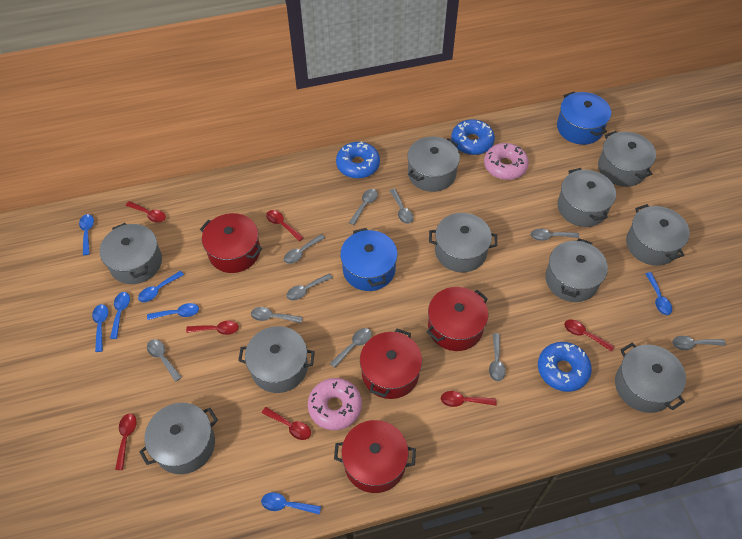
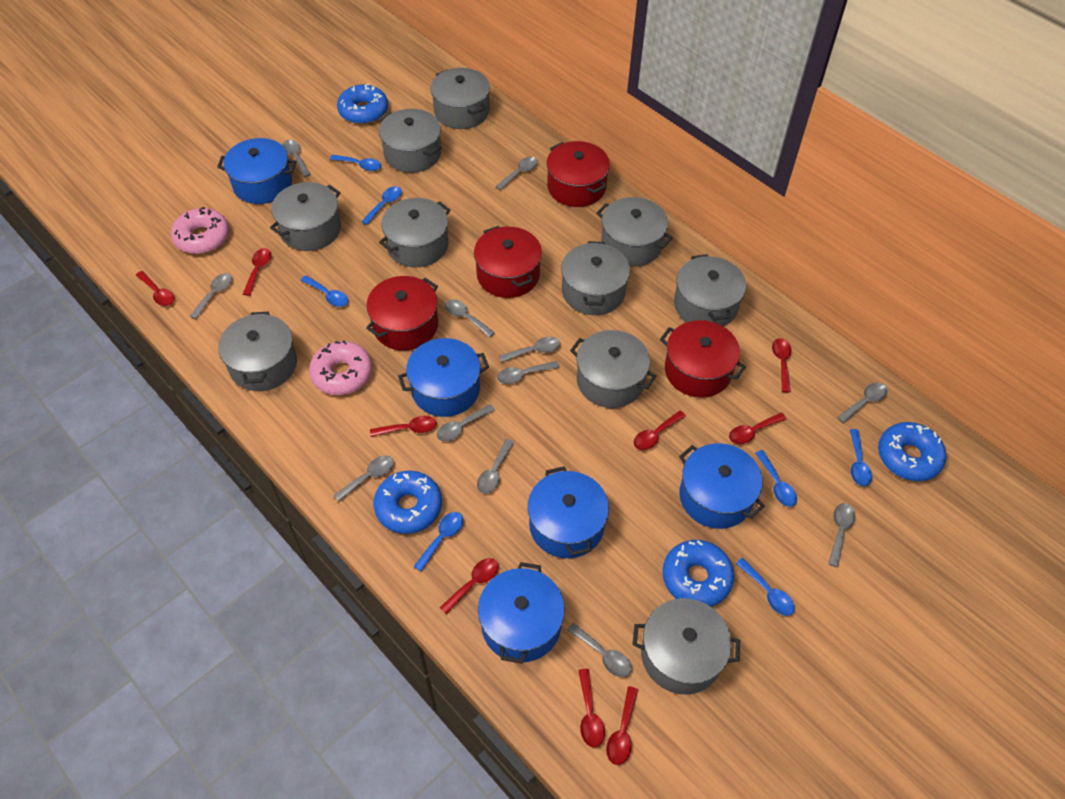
blue donut: [336,141,380,179] [451,119,495,155] [538,342,592,392] = 3 -> [337,84,388,124] [374,471,442,534] [663,540,734,607] [878,422,946,481] = 4
blue pot: [340,228,398,291] [557,92,611,145] = 2 -> [217,138,296,204] [398,338,489,417] [478,562,565,664] [528,466,609,558] [679,443,765,529] = 5
grey spoon: [147,339,182,382] [251,307,303,323] [284,234,325,264] [286,273,333,300] [330,328,372,368] [349,189,378,225] [389,189,413,224] [489,333,506,381] [531,229,579,241] [673,336,726,350] = 10 -> [190,273,232,319] [283,139,311,177] [333,456,394,502] [437,404,495,441] [445,299,495,338] [477,439,514,494] [496,157,538,190] [497,361,559,384] [499,337,560,362] [567,623,632,677] [828,503,855,567] [837,383,887,423] = 12
red spoon: [115,414,137,470] [126,201,166,223] [186,321,239,335] [262,407,311,440] [266,210,304,241] [441,391,497,407] [564,319,615,352] = 7 -> [136,271,175,306] [243,248,271,296] [370,416,437,437] [440,558,499,614] [578,669,605,748] [606,686,638,765] [634,411,686,450] [729,413,786,444] [772,338,791,393] = 9

